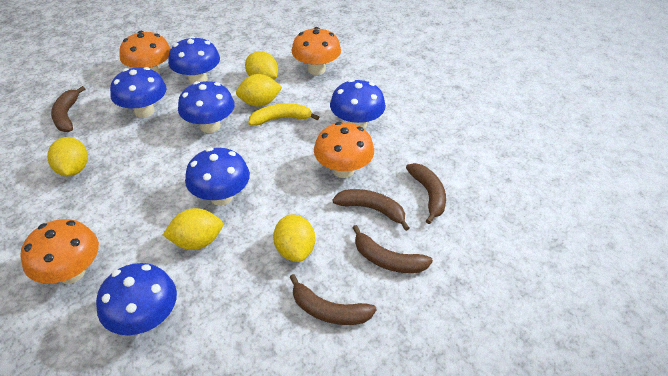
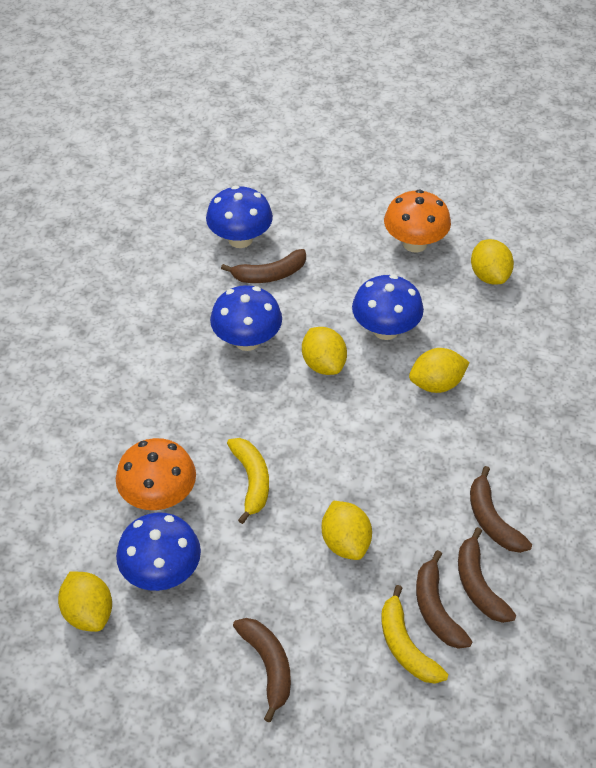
blue mushroom: [96,263,177,335] [110,67,167,118] [168,36,220,84] [178,81,235,133] [185,148,250,206] [330,79,386,129] = 6 -> [116,512,201,591] [206,186,273,248] [210,285,282,351] [352,275,424,340] = 4
orange mushroom: [21,219,99,284] [119,31,171,75] [292,27,341,75] [314,122,374,178] = 4 -> [116,438,196,510] [384,189,451,252] = 2
yellow banana: [248,104,319,126] = 1 -> [227,438,269,524] [381,585,448,684] = 2

